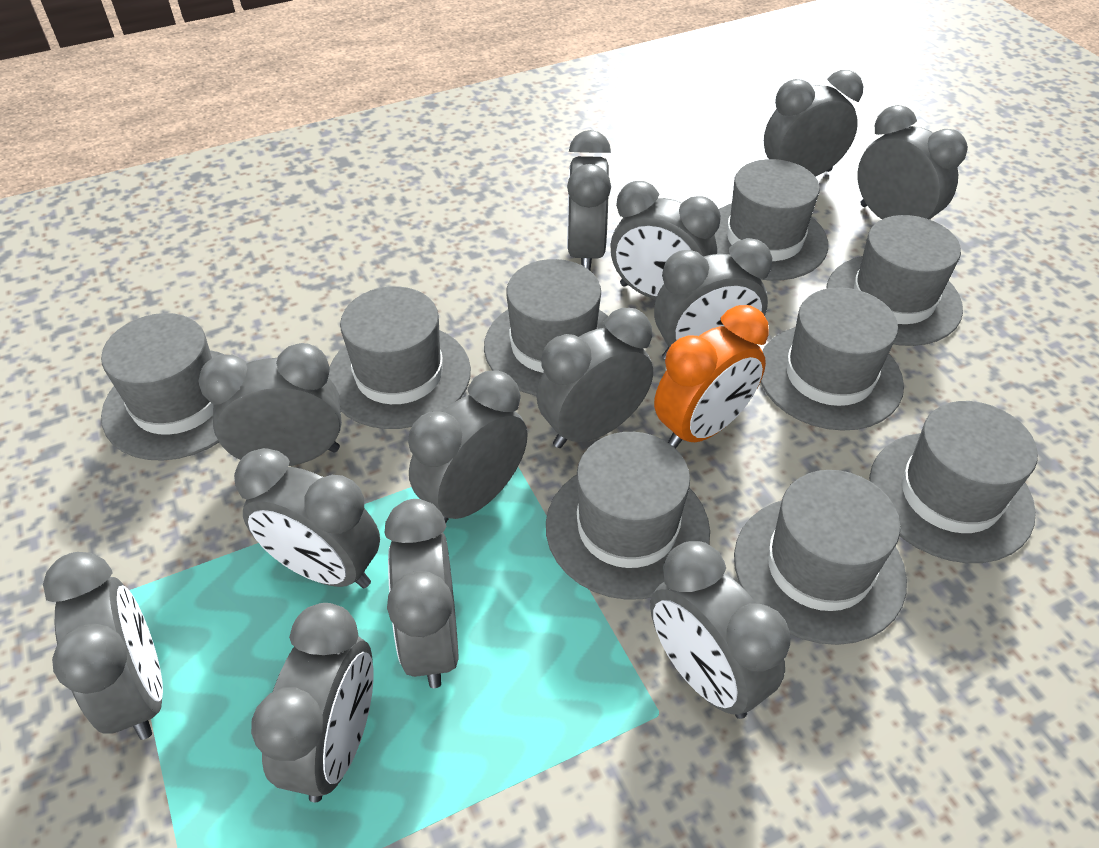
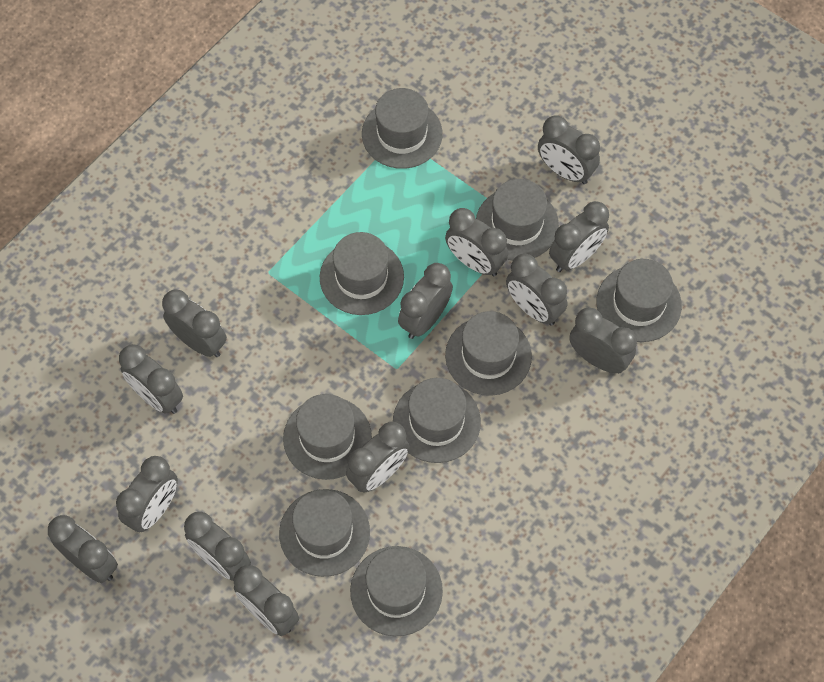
orange clock: [654,305,769,449] = 1 -> none = 0

